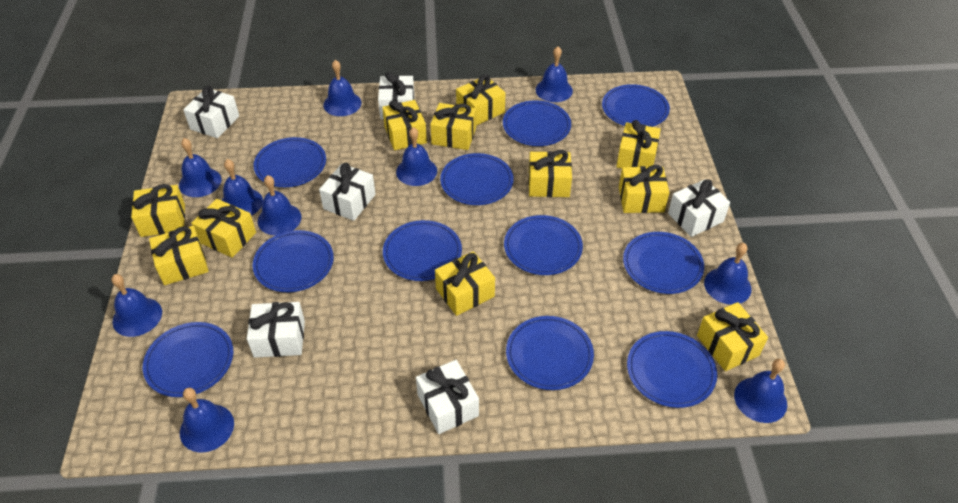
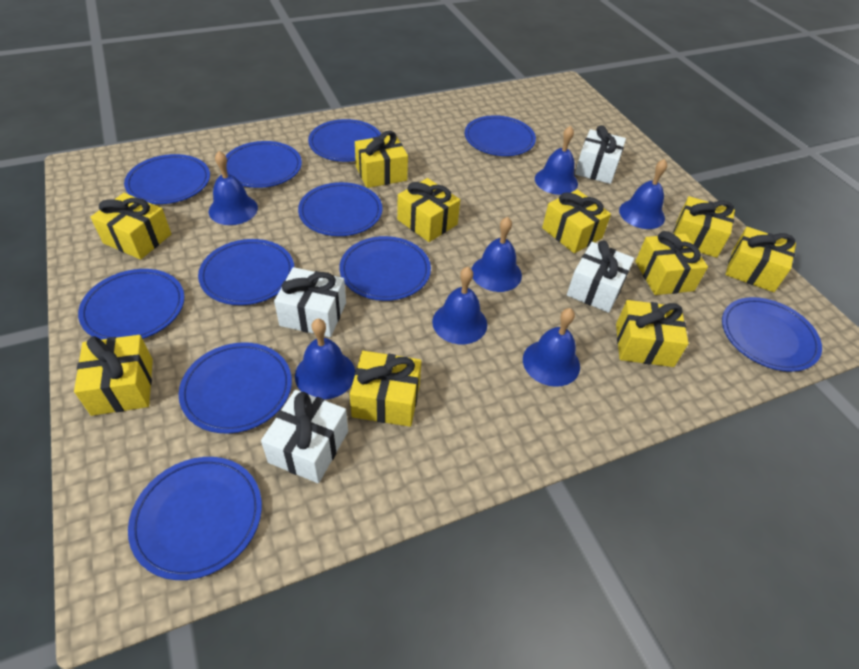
blue bell: [111,274,162,337] [179,138,221,197] [180,388,234,452] [221,159,263,216] [258,175,301,236] [323,60,361,116] [396,127,437,186] [535,46,573,102] [704,243,752,305] [734,359,787,423] = 10 -> [209,151,258,225] [295,319,355,400] [432,267,487,344] [472,217,522,292] [523,308,580,387] [535,126,578,195] [619,159,667,229] = 7
white gift: [183,86,239,138] [247,302,305,358] [319,163,376,221] [378,72,415,119] [416,360,479,434] [668,179,730,237] = 6 -> [261,390,348,483] [274,267,346,337] [567,241,634,313] [575,125,626,184] = 4
yellow gift: [131,184,185,237] [149,226,209,285] [191,199,256,258] [382,100,427,150] [430,103,476,150] [435,251,495,316] [456,74,505,126] [528,150,572,197] [616,120,661,168] [619,165,670,213] [697,302,768,371] = 11 -> [74,335,153,416] [91,193,171,260] [350,351,421,427] [355,131,408,188] [397,178,460,242] [542,190,611,253] [616,300,689,367] [635,231,708,295] [673,196,735,258] [725,227,796,292] = 10

